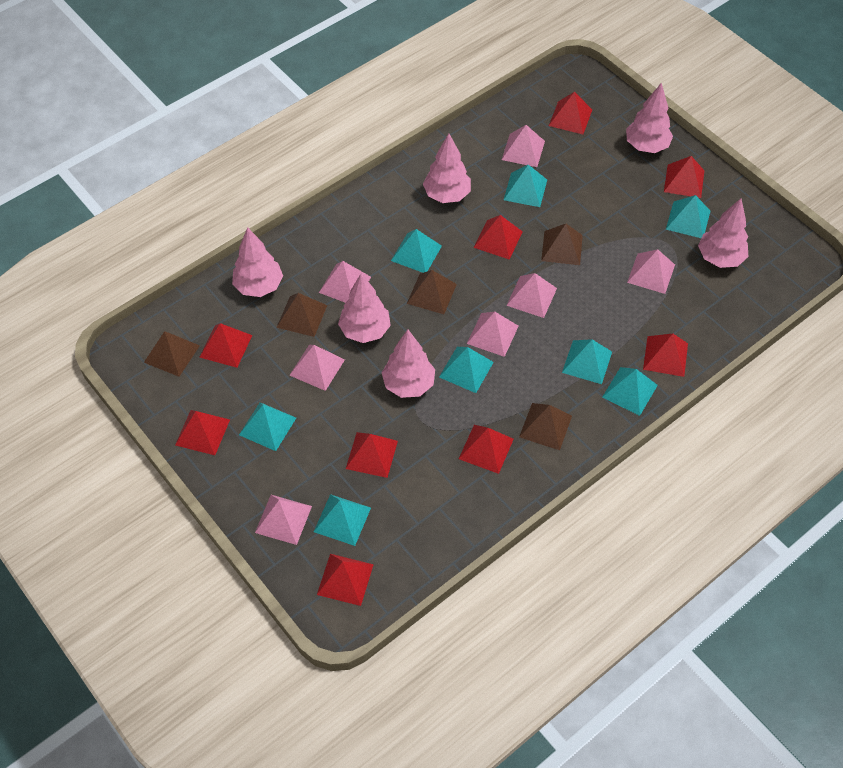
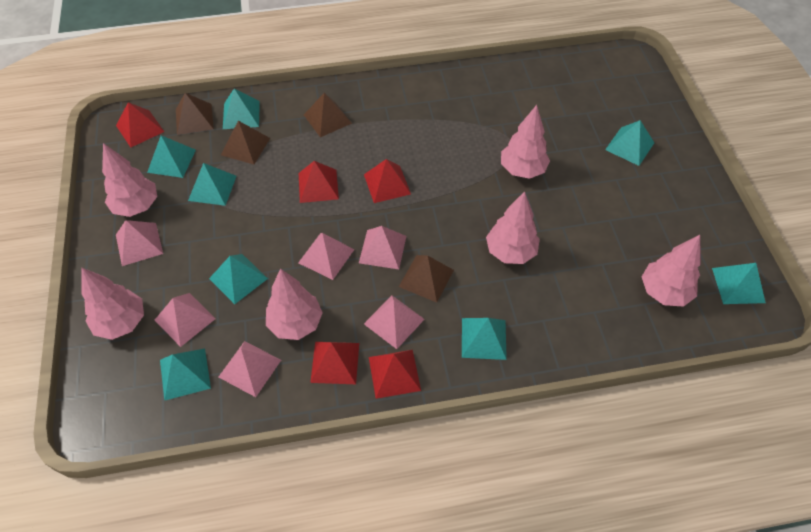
brown pyramid: [144,331,200,377] [276,293,327,337] [407,270,457,314] [519,403,572,450] [541,224,583,265] = 5 -> [176,93,214,135] [221,121,270,164] [304,93,352,137] [399,255,454,303] = 4
pink pyramid: [255,495,312,545] [289,345,345,391] [319,261,371,303] [467,312,519,357] [502,125,545,167] [506,273,557,318] [627,249,675,294] = 7 -> [116,220,163,266] [155,293,216,347] [219,341,281,397] [298,233,355,280] [359,226,406,269] [364,295,425,349] = 6
red pyramid: [175,410,230,455] [199,323,252,368] [317,554,374,606] [346,432,398,478] [459,425,514,474] [473,215,523,259] [549,92,592,134] [643,334,688,377] [664,156,704,198] = 9 -> [116,102,164,147] [299,161,339,203] [310,342,359,384] [364,159,411,203] [369,350,421,399] = 5

